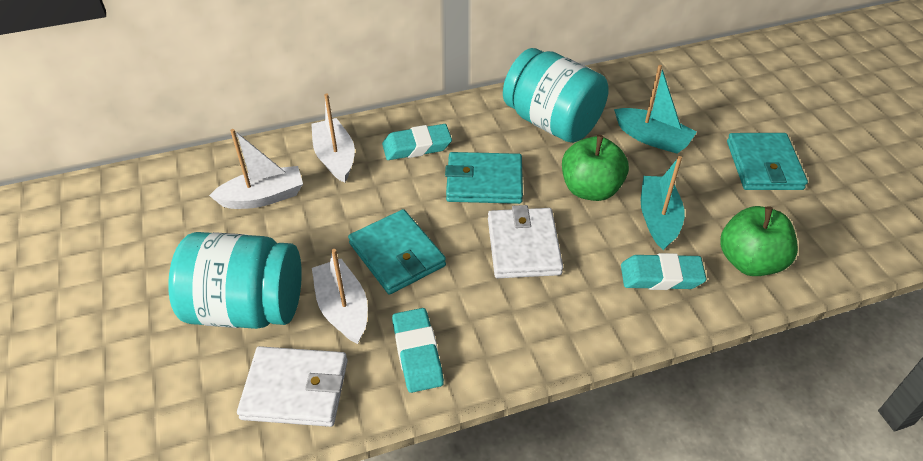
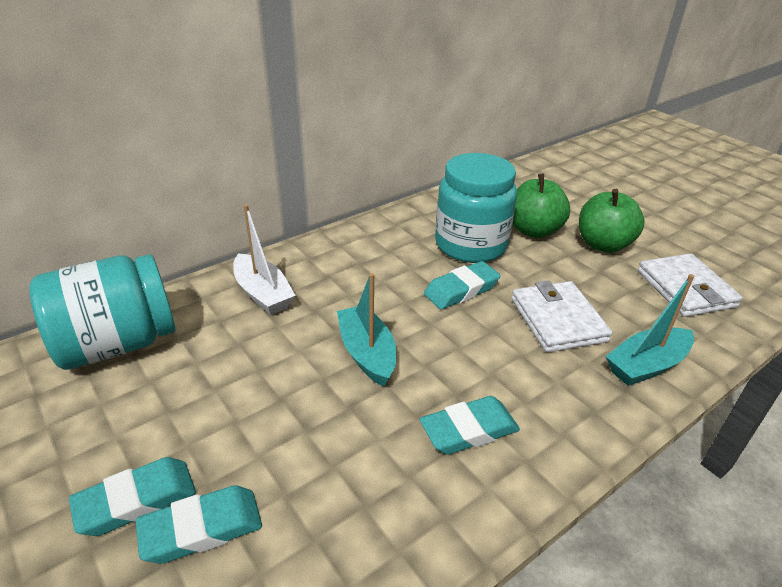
turquoise eraser: [382,124,452,160] [392,308,444,393] [621,253,707,290] = 3 -> [69,457,196,536] [136,485,262,564] [420,396,520,455] [424,261,500,309] = 4
turquoise wallet: [348,209,446,295] [445,152,523,204] [727,133,808,190] = 3 -> none = 0
white boat: [209,129,303,209] [311,93,355,183] [312,249,368,344] = 3 -> [233,204,296,315] = 1

